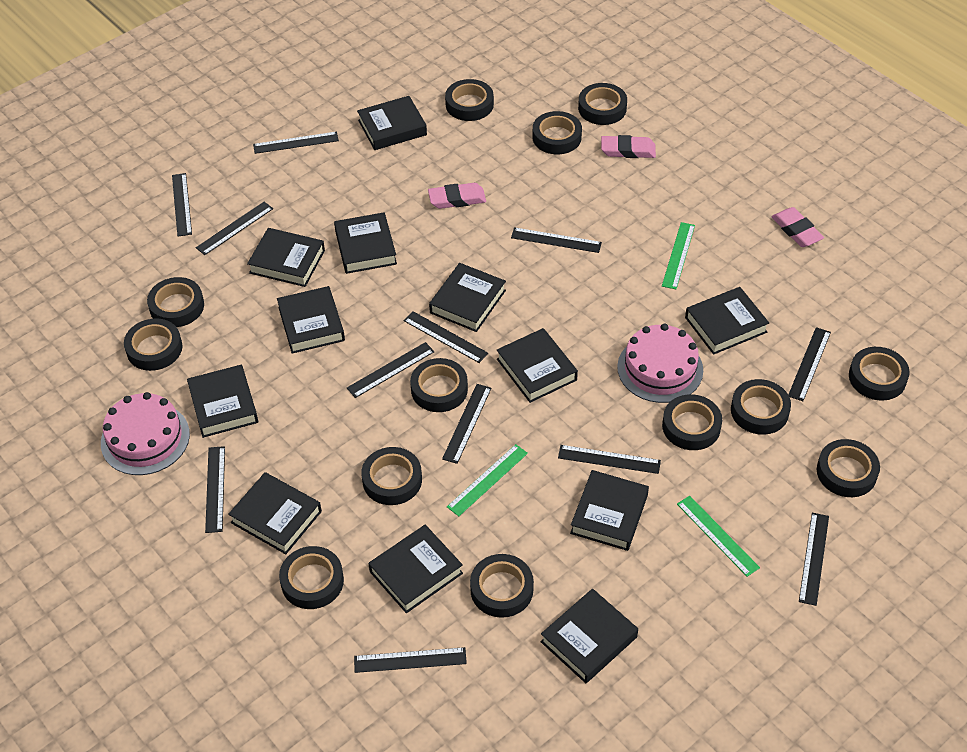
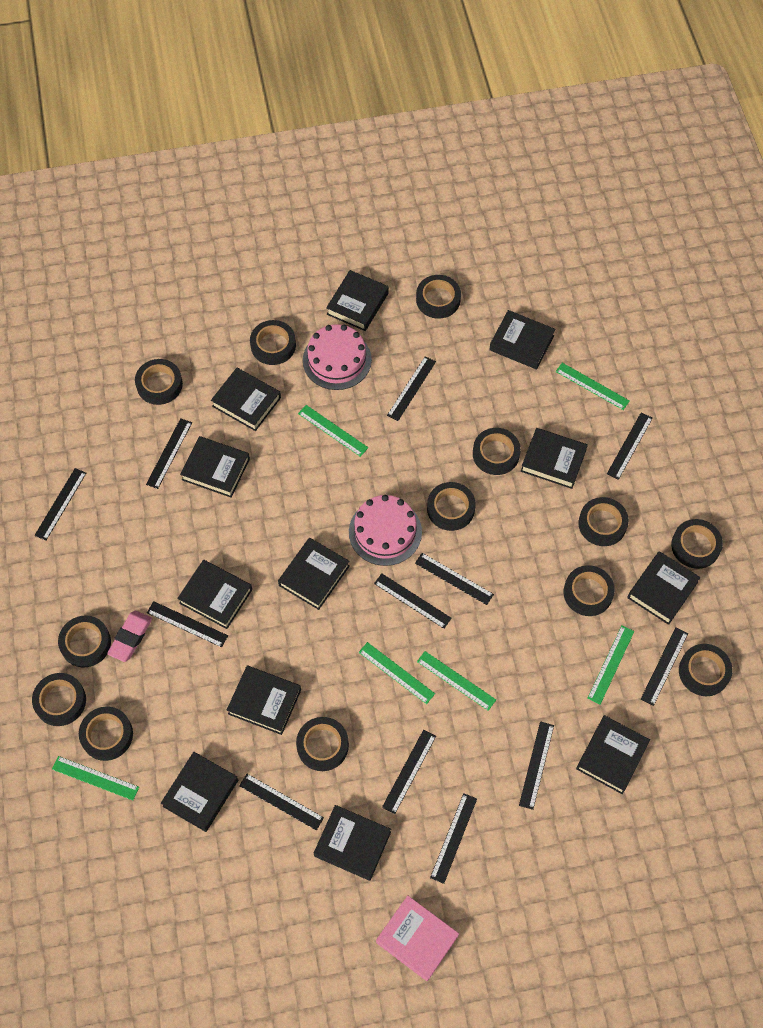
green ruler: [447,444,528,516] [662,222,695,289] [677,495,760,577] = 3 -> [52,756,139,800] [298,405,368,457] [359,642,435,704] [417,651,496,711] [556,363,630,410] [587,626,634,704] = 6
pink book: none = 0 -> [376,895,459,981] = 1
pink eraser: [428,183,486,209] [601,135,656,158] [771,207,824,247] = 3 -> [107,611,152,662] = 1

